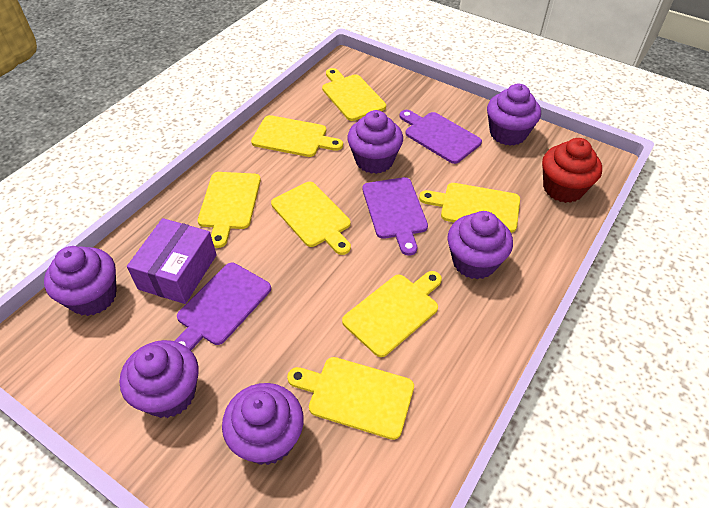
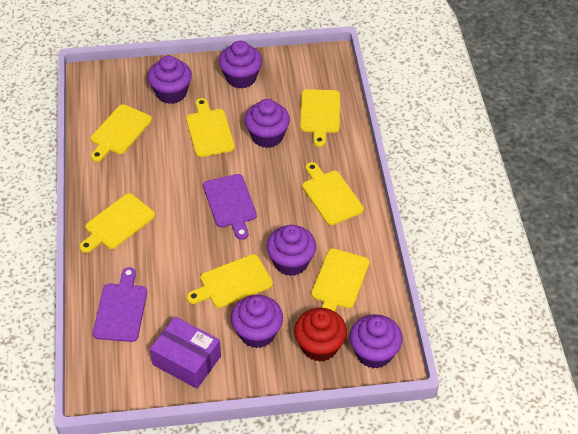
purple cutting board: [175,263,271,350] [363,177,428,256] [399,110,482,164] = 3 -> [93,267,147,342] [203,174,257,240] = 2

